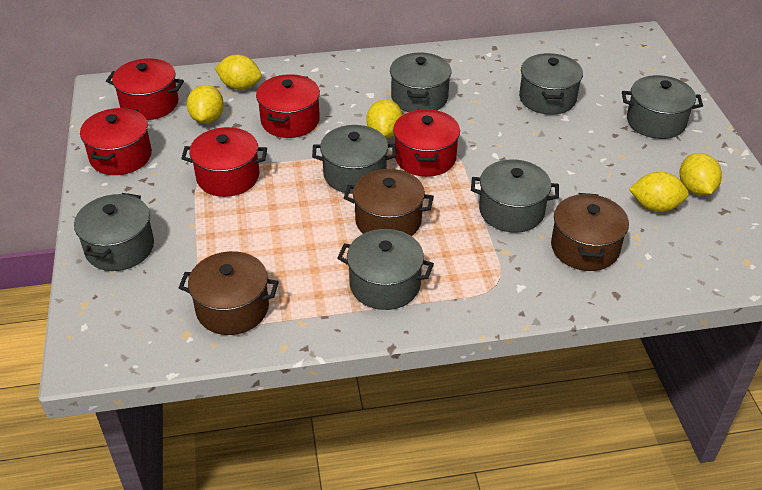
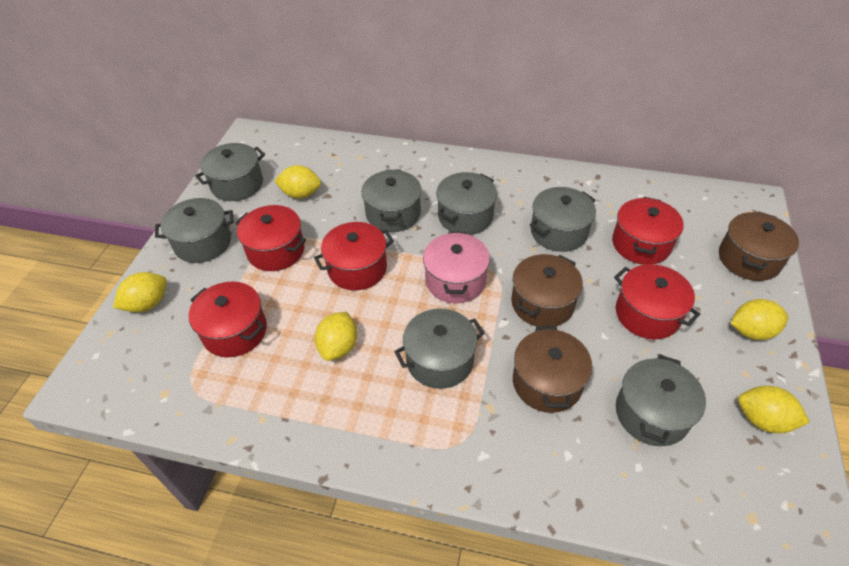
pink pot: none = 0 -> [423,231,490,303] = 1

